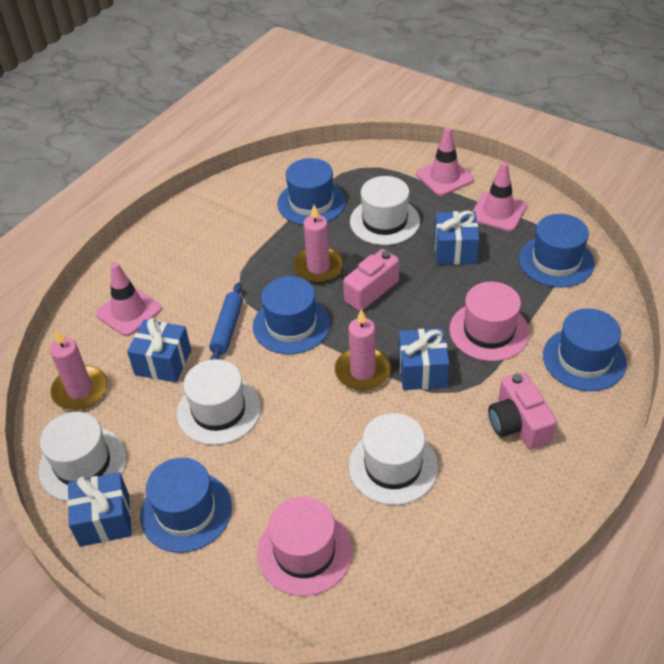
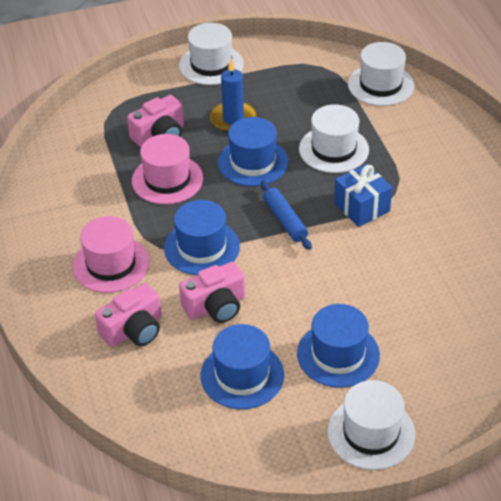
blue candle: none = 0 -> [210,58,257,133] = 1
blue gift: [67,472,132,547] [127,318,191,382] [398,328,450,390] [434,210,479,265] = 4 -> [334,164,392,227] = 1
blue hat: [140,458,232,553] [253,276,330,354] [277,158,346,225] [519,214,595,288] [543,308,627,391] = 5 -> [164,200,240,275] [201,324,284,409] [218,117,288,186] [297,304,380,388] = 4
pink camera: [340,249,399,311] [488,372,557,449] = 2 -> [95,283,162,347] [127,95,184,147] [179,262,245,323] = 3
pink candle: [50,329,107,410] [293,205,344,283] [335,309,391,391] = 3 -> none = 0
pink traffic cone: [96,263,162,336] [416,128,474,196] [473,162,527,231] = 3 -> none = 0

